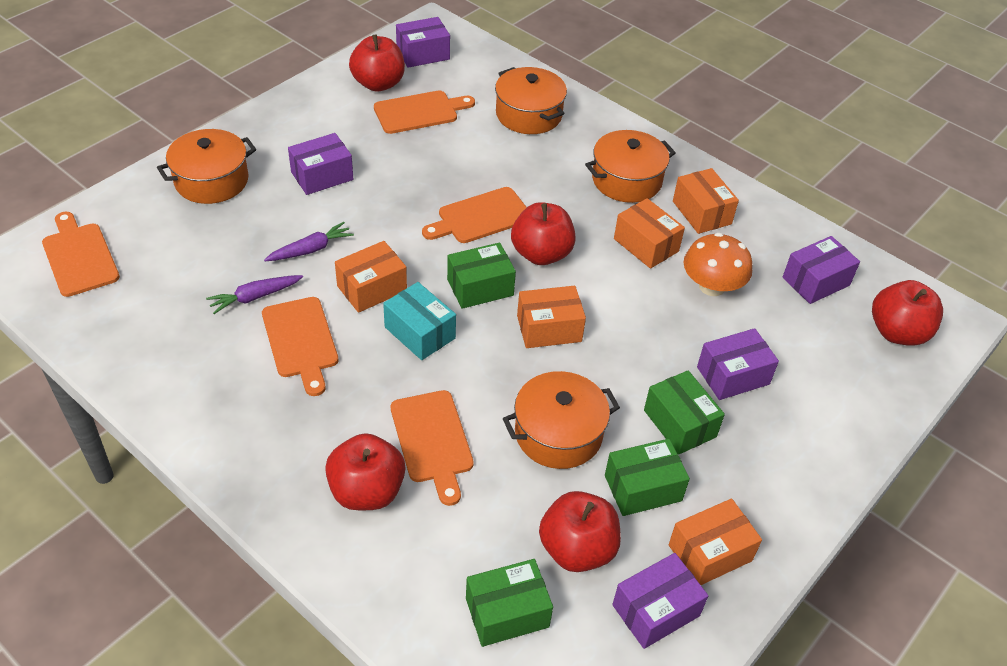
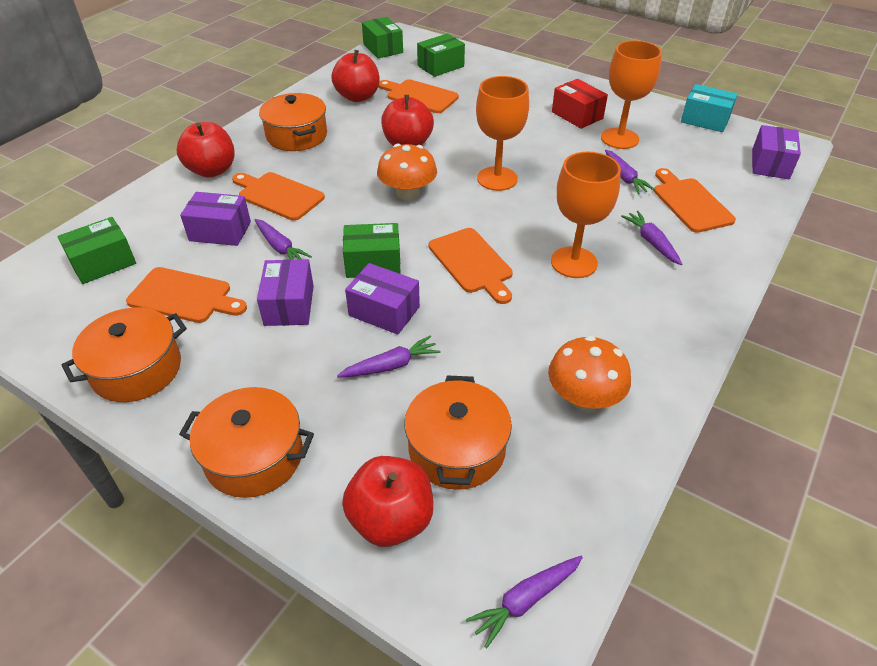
orange box: [335,241,407,313] [517,286,586,348] [614,198,685,269] [669,499,762,585] [673,168,739,234] = 5 -> none = 0
orange goblet: none = 0 -> [476,76,529,191] [551,152,621,278] [601,40,662,149] = 3
orange mushroom: [683,232,752,296] = 1 -> [377,144,437,200] [548,336,631,410] = 2
purple box: [288,133,353,195] [396,17,450,68] [612,553,708,649] [697,328,779,400] [782,236,860,304] = 5 -> [180,192,251,246] [257,259,314,326] [345,263,420,335] [752,125,801,179] = 4
purple carrot: [206,275,303,314] [264,222,354,261] = 2 -> [254,219,312,260] [337,336,440,378] [466,556,583,648] [605,150,655,194] [621,211,683,265] = 5
red apple: [325,433,405,510] [349,34,405,92] [511,202,576,265] [539,491,621,572] [872,280,943,346] = 5 -> [177,122,235,178] [331,50,380,102] [342,456,433,547] [381,95,434,146] = 4
red box: none = 0 -> [552,79,608,129] = 1

